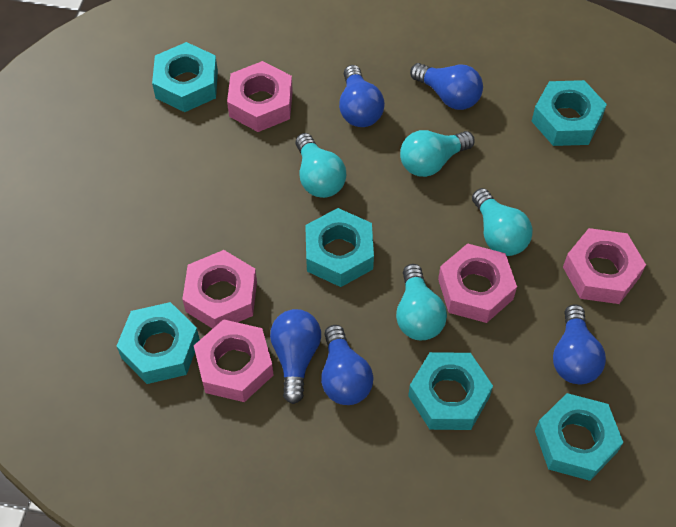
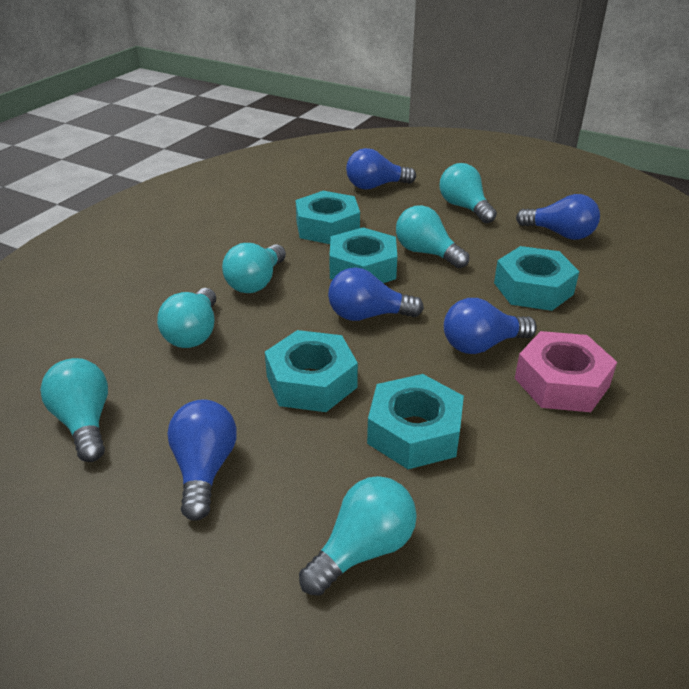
pink nut: [182,250,257,329] [194,319,273,402] [227,61,293,132] [438,243,517,323] [563,228,646,304] = 5 -> [515,331,617,412] = 1
turquoise light bulb: [296,133,346,198] [396,264,447,340] [400,130,475,177] [472,188,533,256] = 4 -> [40,358,108,462] [157,288,216,348] [222,243,286,293] [299,476,417,596] [396,205,469,268] [439,163,497,223] = 6
turquoise nut: [117,302,200,384] [152,42,218,112] [305,208,374,287] [408,352,493,430] [531,80,607,146] [535,393,623,481] = 6 -> [265,330,358,412] [296,191,360,244] [329,227,397,283] [367,374,464,469] [494,246,579,311] = 5

